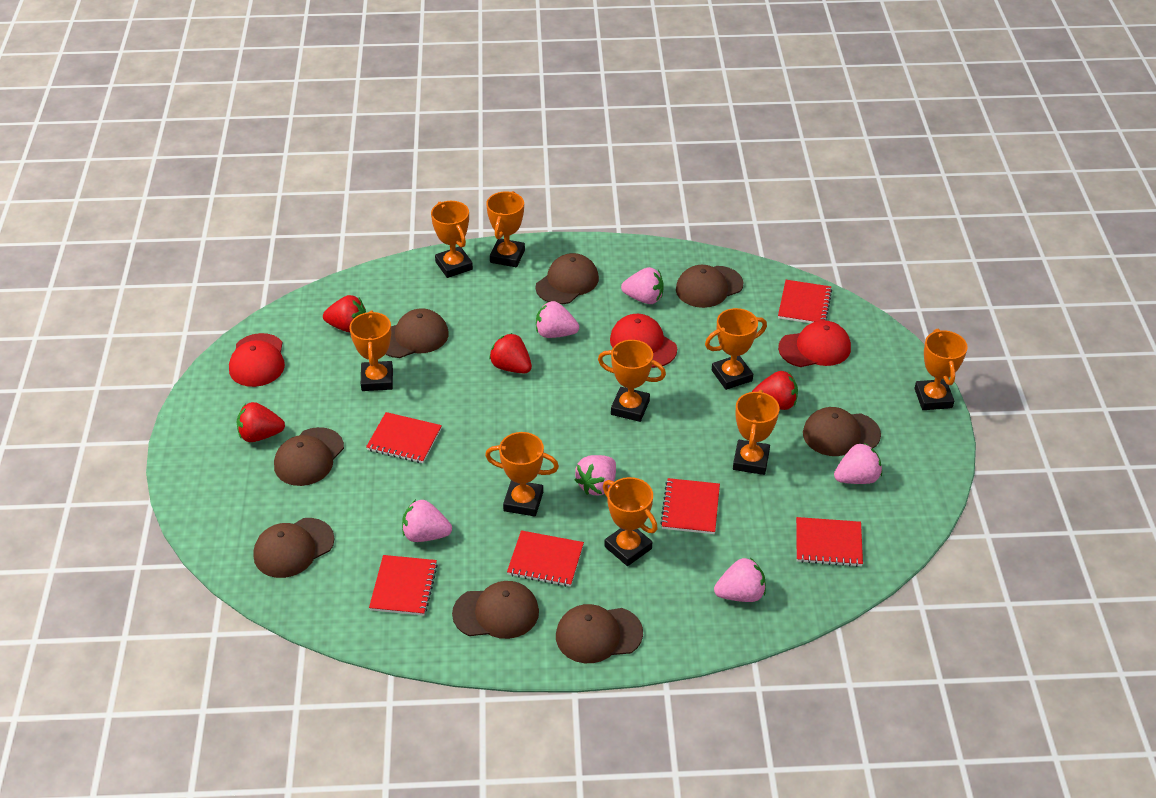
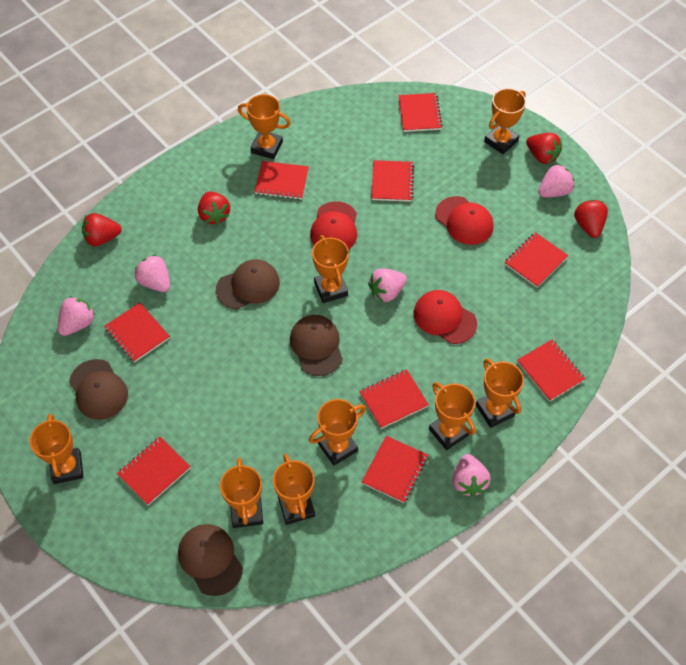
brown cap: [253,518,335,578] [274,427,344,486] [385,308,449,358] [452,581,539,639] [535,253,599,304] [556,604,643,663] [676,265,744,308] [803,407,881,456] = 8 -> [69,359,128,420] [178,524,243,596] [216,259,280,309] [290,315,343,376] = 4
pink strawberry: [402,500,452,542] [536,301,579,338] [575,455,616,495] [621,267,664,304] [714,558,766,602] [834,443,882,484] = 6 -> [58,296,95,336] [135,255,170,292] [368,269,407,302] [452,454,491,497] [538,164,574,197] = 5
red notebook: [366,412,442,463] [369,555,438,616] [507,530,584,587] [660,478,720,534] [778,280,832,323] [796,517,863,567] = 6 -> [104,302,170,362] [117,437,191,505] [254,161,309,200] [359,369,429,429] [362,436,428,503] [372,160,414,202] [398,93,442,132] [504,232,569,288] [517,340,585,401] = 9

